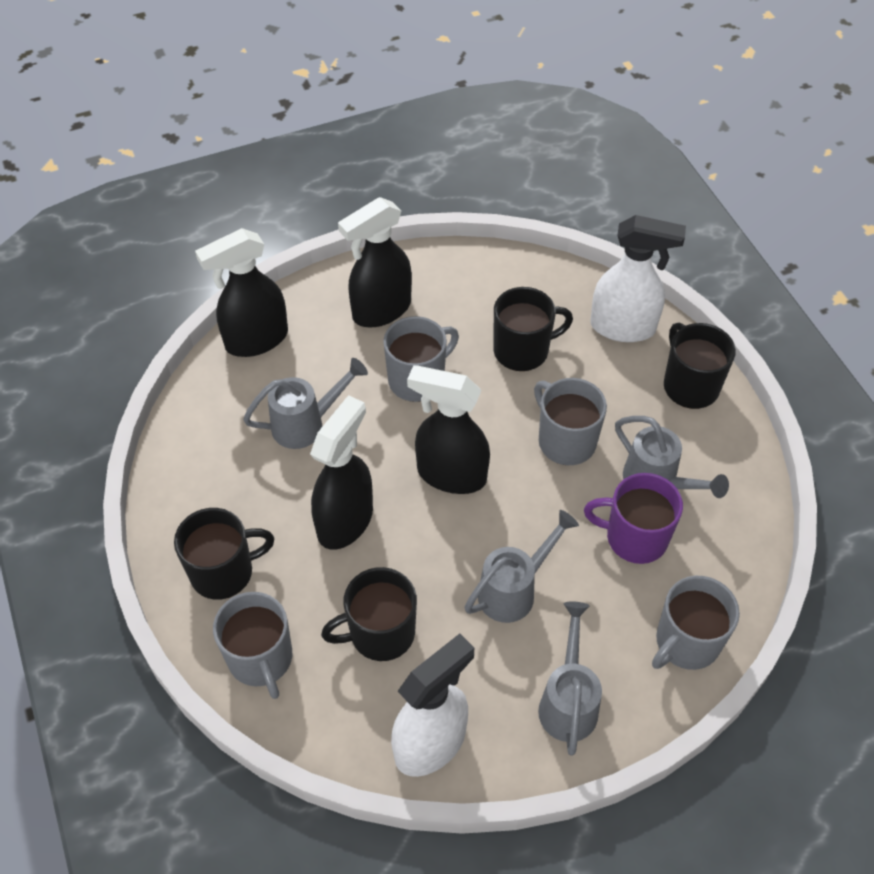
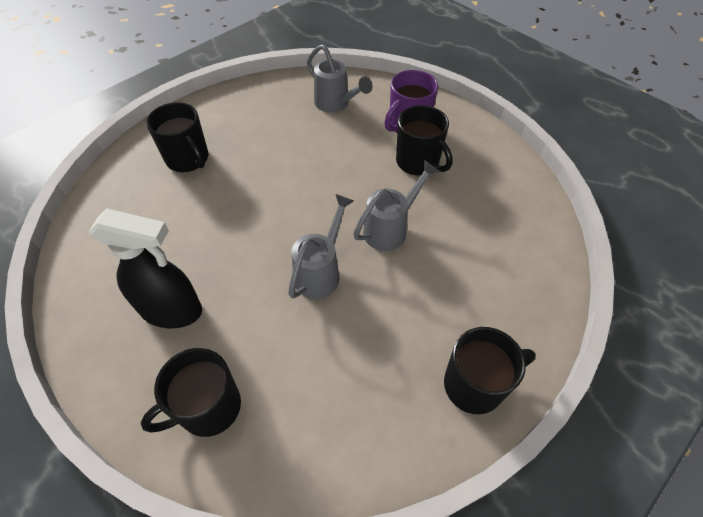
black spray bottle: [195,228,288,357] [310,395,373,550] [338,197,412,327] [407,365,490,494] = 4 -> [89,208,202,328] = 1
grey mug: [213,592,292,699] [383,316,459,402] [534,378,607,465] [652,576,740,670] = 4 -> none = 0
grey watering can: [243,358,368,449] [464,510,579,623] [538,601,602,756] [615,416,729,498] = 4 -> [288,194,354,299] [307,44,372,112] [353,160,440,251] = 3
white spray bottle: [391,633,474,777] [590,215,686,342] = 2 -> none = 0

